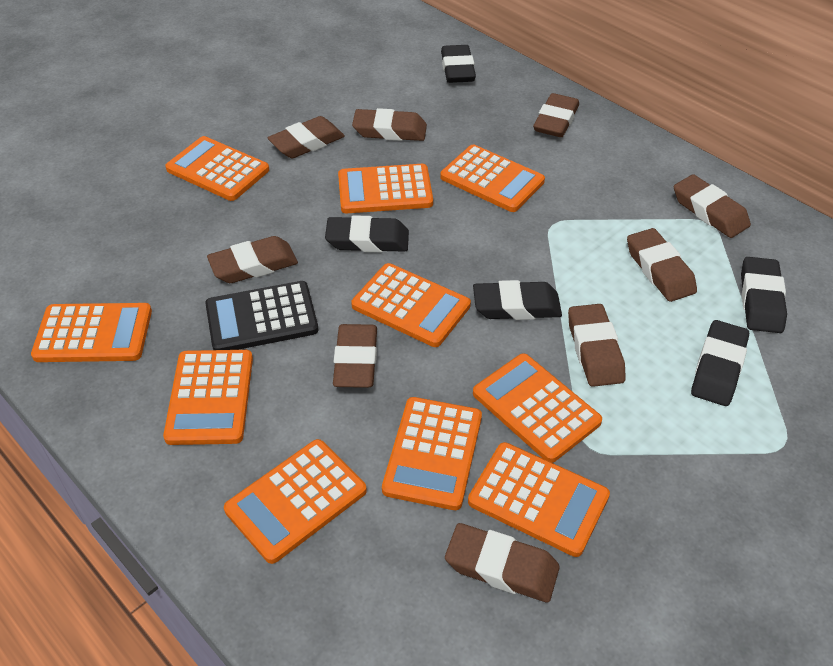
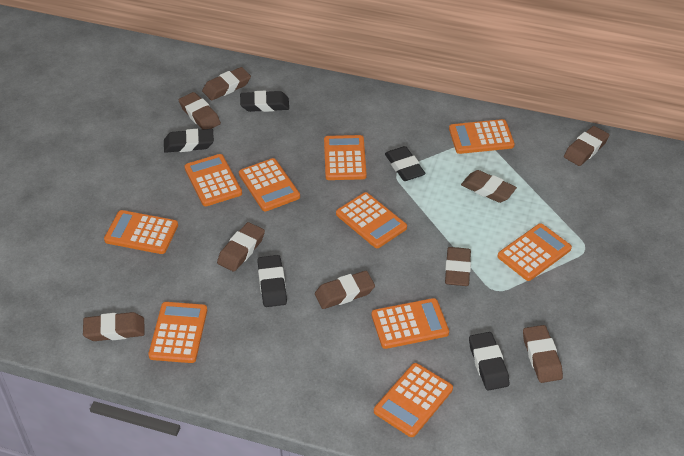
black calculator: [205,281,318,350] = 1 -> none = 0

